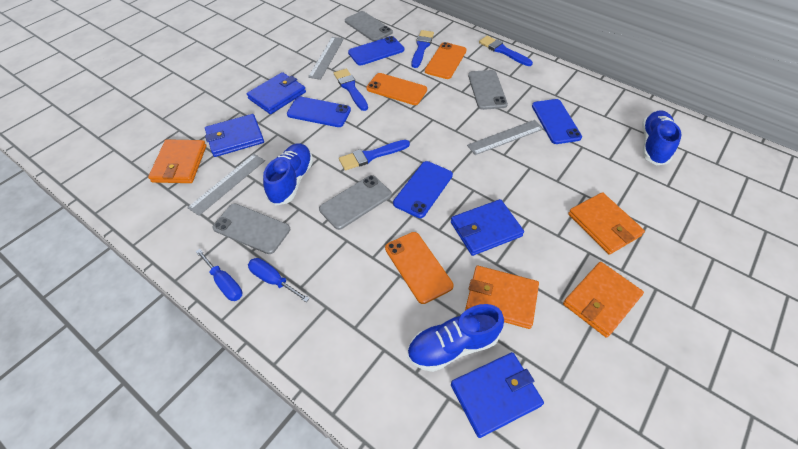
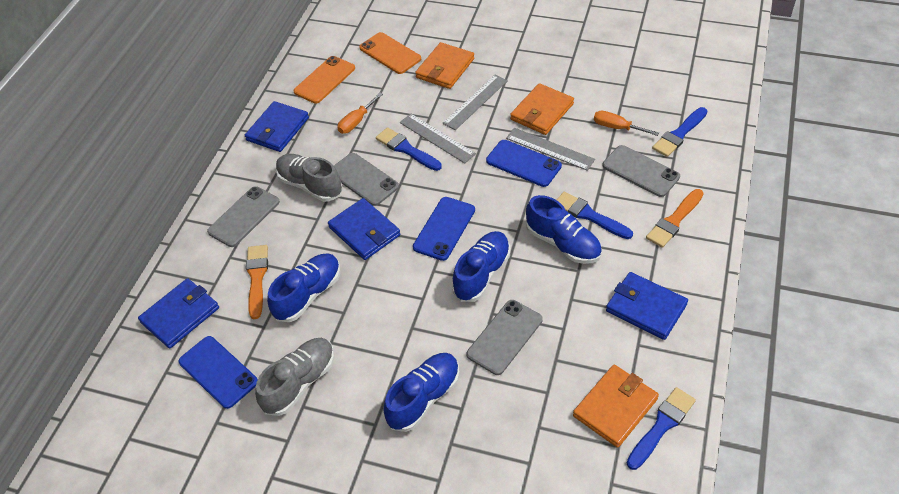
blue phone: [287,96,351,127] [348,36,404,66] [393,161,453,218] [532,99,582,144] = 4 -> [179,336,258,409] [413,197,475,261] [486,140,562,187] = 3
blue screwdriver: [195,249,242,301] [248,258,310,302] = 2 -> none = 0
blue shoe: [263,144,313,206] [407,304,504,372] [642,110,681,165] = 3 -> [267,253,340,322] [383,353,459,432] [452,231,510,302] [526,195,602,264] = 4
grey shoe: none = 0 -> [255,338,334,416] [276,154,343,202] = 2
orange brush: none = 0 -> [246,245,268,319] [646,189,704,248] = 2
orange phone: [366,73,427,105] [385,232,454,304] [425,42,467,79] = 3 -> [294,56,355,104] [359,32,421,74] = 2
orange screwdriver: none = 0 -> [337,93,383,134] [594,111,659,136] = 2
orange wallet: [148,139,206,183] [465,266,539,329] [563,262,644,338] [568,192,645,255] = 4 -> [415,42,474,89] [510,83,574,135] [573,365,659,448] = 3

